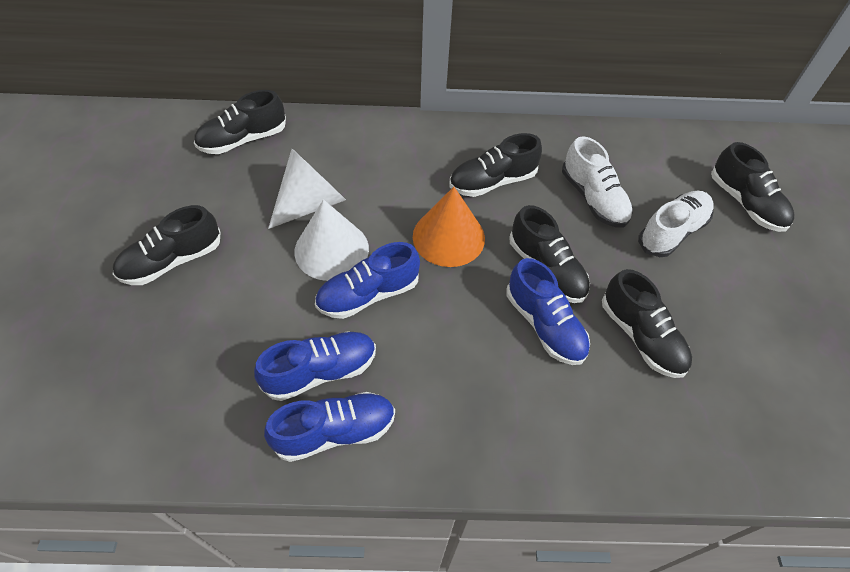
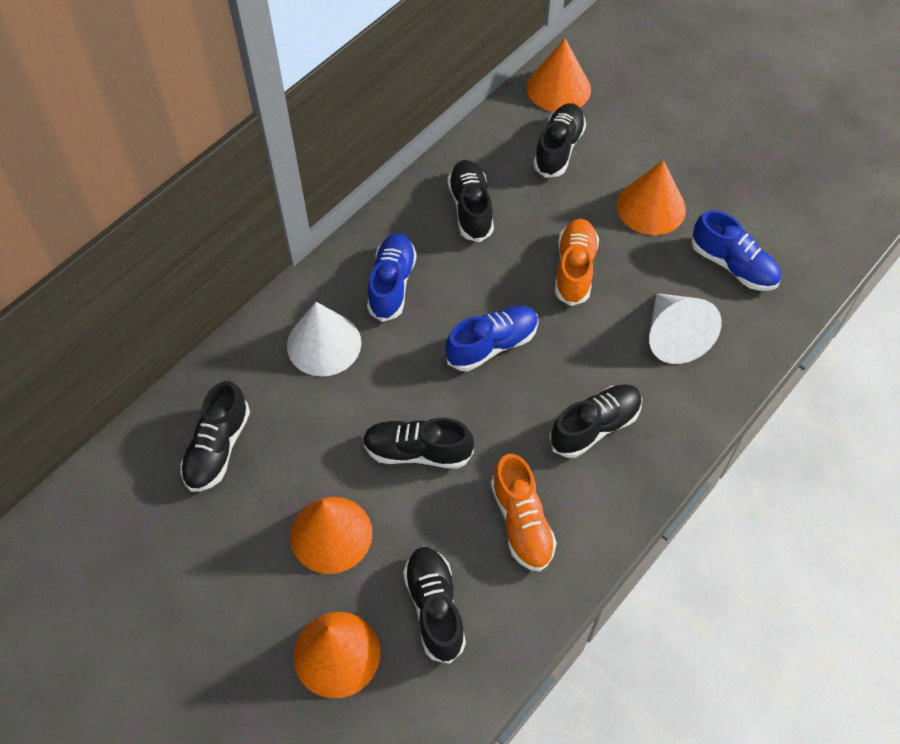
blue shoe: [254,331,376,401] [264,392,395,462] [315,242,420,319] [506,258,590,365] = 4 -> [367,233,417,322] [445,306,539,371] [691,210,781,291] = 3
orange cone: [413,187,485,267] = 1 -> [290,497,372,574] [294,612,380,698] [527,38,591,112] [617,160,686,235] = 4
orange shoe: none = 0 -> [491,454,557,572] [555,219,599,306] = 2
white shoe: [562,137,633,228] [638,191,714,257] = 2 -> none = 0

